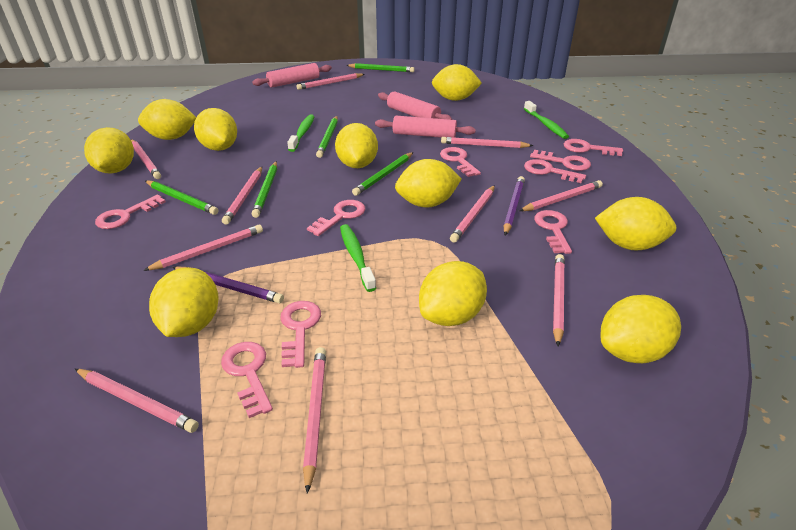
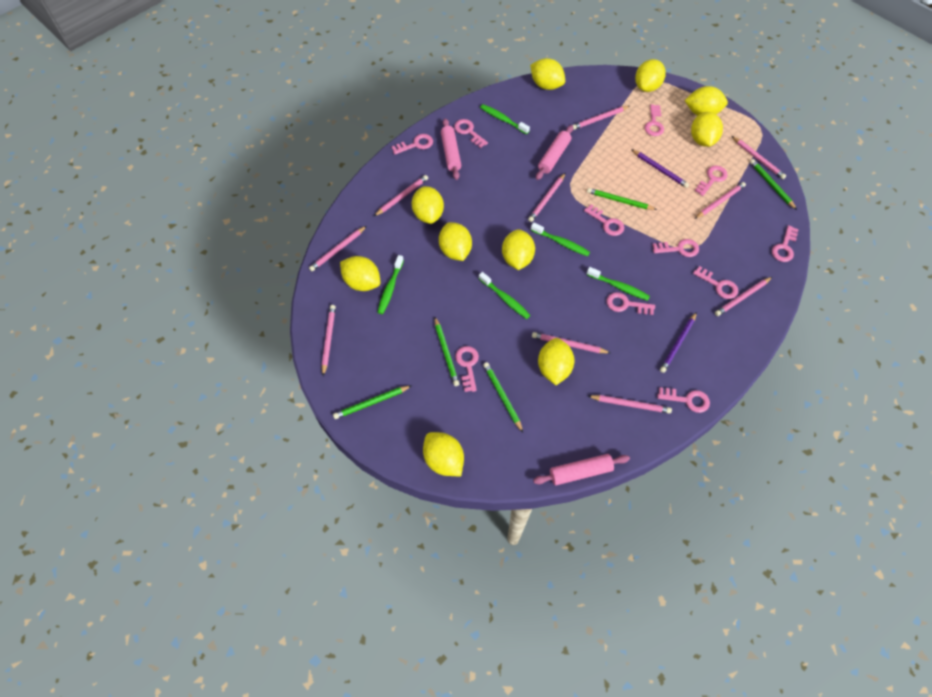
green toothbrush: [287,115,315,152] [340,224,376,292] [524,101,569,139] = 3 -> [377,255,404,314] [479,272,531,319] [480,104,530,134] [531,222,590,256] [587,267,650,301] = 5
pink key: [95,195,166,229] [221,342,273,418] [280,301,321,368] [307,200,366,236] [440,147,481,177] [524,159,586,183] [530,150,591,171] [534,210,572,254] [564,139,623,156] = 9 -> [392,134,433,154] [454,119,488,148] [455,346,479,392] [584,204,624,236] [606,292,655,315] [645,104,664,136] [653,239,699,257] [657,387,710,413] [693,266,738,299] [695,165,728,196] [772,225,799,262] = 11

